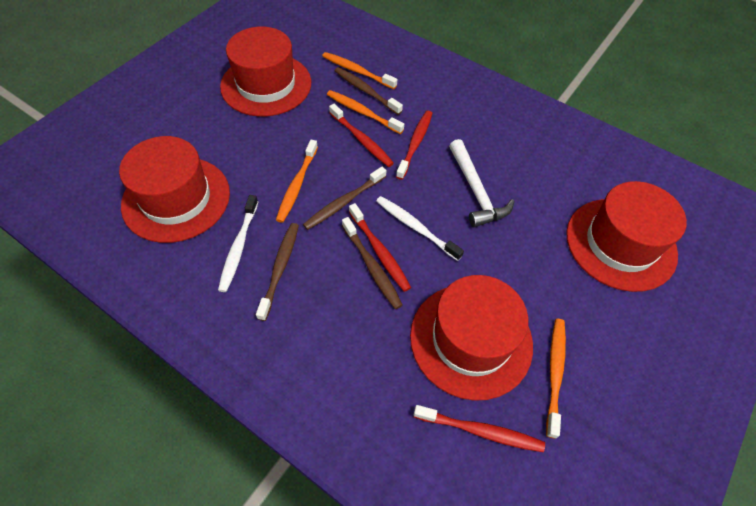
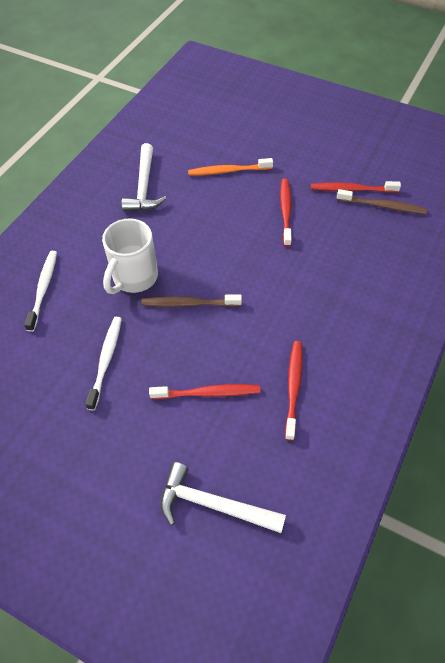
brown toothbrush: [256,223,299,321] [303,167,386,230] [335,67,403,115] [342,217,403,309] = 4 -> [141,294,242,307] [337,189,427,214] = 2
orange toothbrush: [276,140,318,223] [322,52,397,89] [327,90,404,134] [546,319,566,439] = 4 -> [188,158,273,176] = 1
red hat: [119,136,230,243] [220,27,311,117] [410,275,533,401] [566,181,687,292] = 4 -> none = 0
white hammer: [449,139,515,227] = 1 -> [122,143,166,211] [160,462,286,533] = 2
white mug: none = 0 -> [102,219,158,294] = 1

